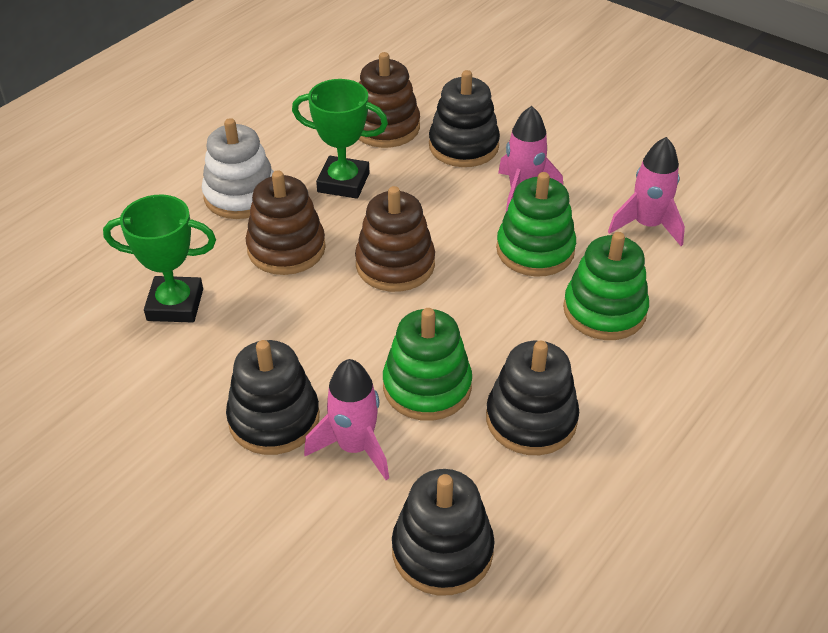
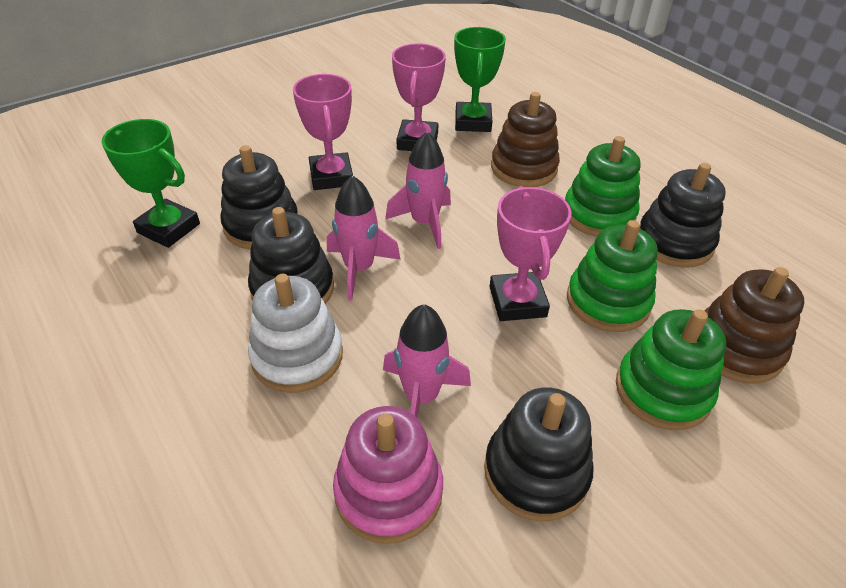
brown stacking toy: [245,170,326,275] [355,186,435,292] [358,52,420,148] = 3 -> [491,92,560,187] [705,267,804,384] = 2
pink stacking toy: none = 0 -> [333,406,443,544] = 1
pink trophy: none = 0 -> [293,74,353,190] [392,43,446,151] [489,186,572,321] = 3

